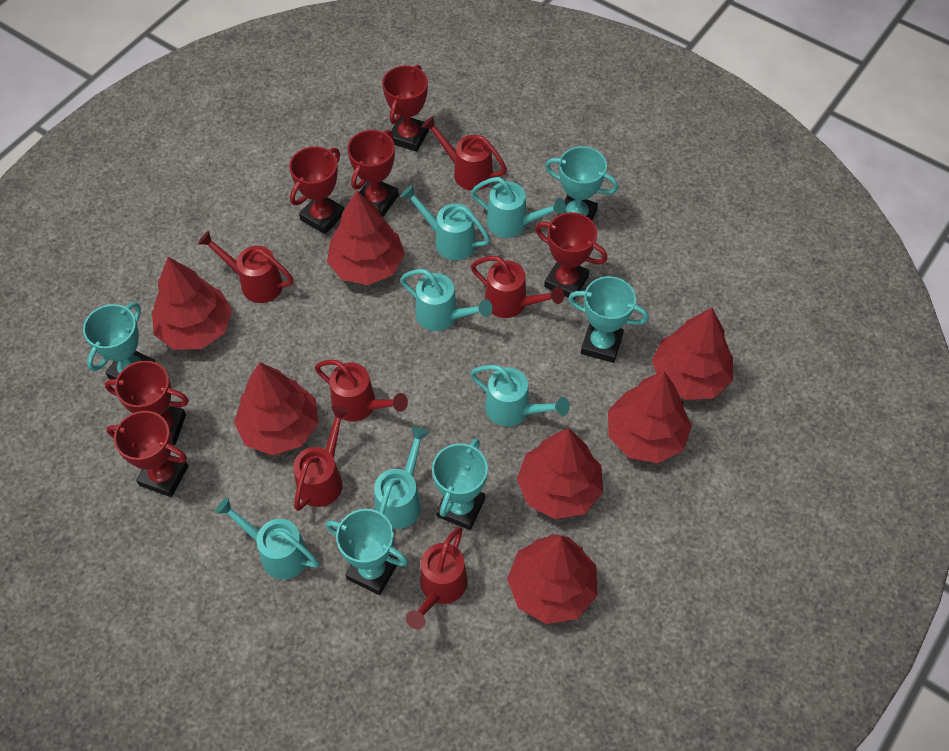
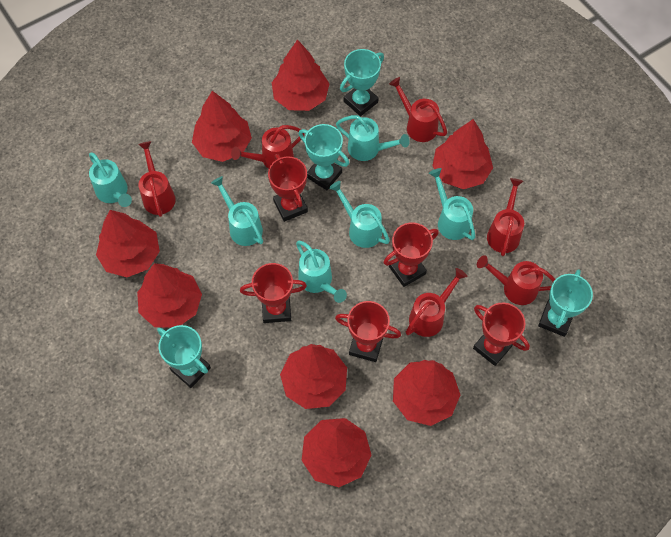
red tree: [152,257,232,350] [234,362,318,455] [327,190,405,285] [507,534,598,624] [517,428,603,519] [608,371,692,463] [652,308,733,400] = 7 -> [96,210,160,277] [137,263,202,328] [192,91,252,162] [272,39,329,111] [280,344,347,409] [301,418,371,487] [393,360,461,426] [432,119,493,189] = 8
red trophy: [105,361,189,446] [106,411,188,497] [289,146,344,234] [347,130,399,217] [382,65,429,152] [535,212,607,300] = 6 -> [240,263,307,323] [268,154,308,222] [335,301,401,362] [384,223,439,287] [473,303,530,366] = 5
turquoise trophy: [83,302,155,379] [326,509,408,595] [432,438,488,530] [545,146,618,220] [568,276,649,363] = 5 -> [157,325,211,388] [299,124,349,190] [340,49,384,116] [538,269,593,337] = 4

